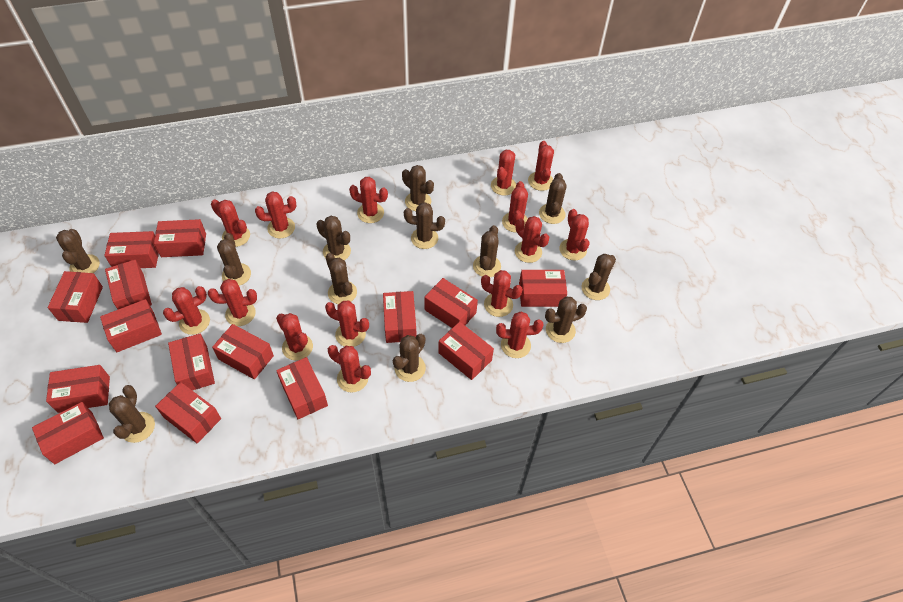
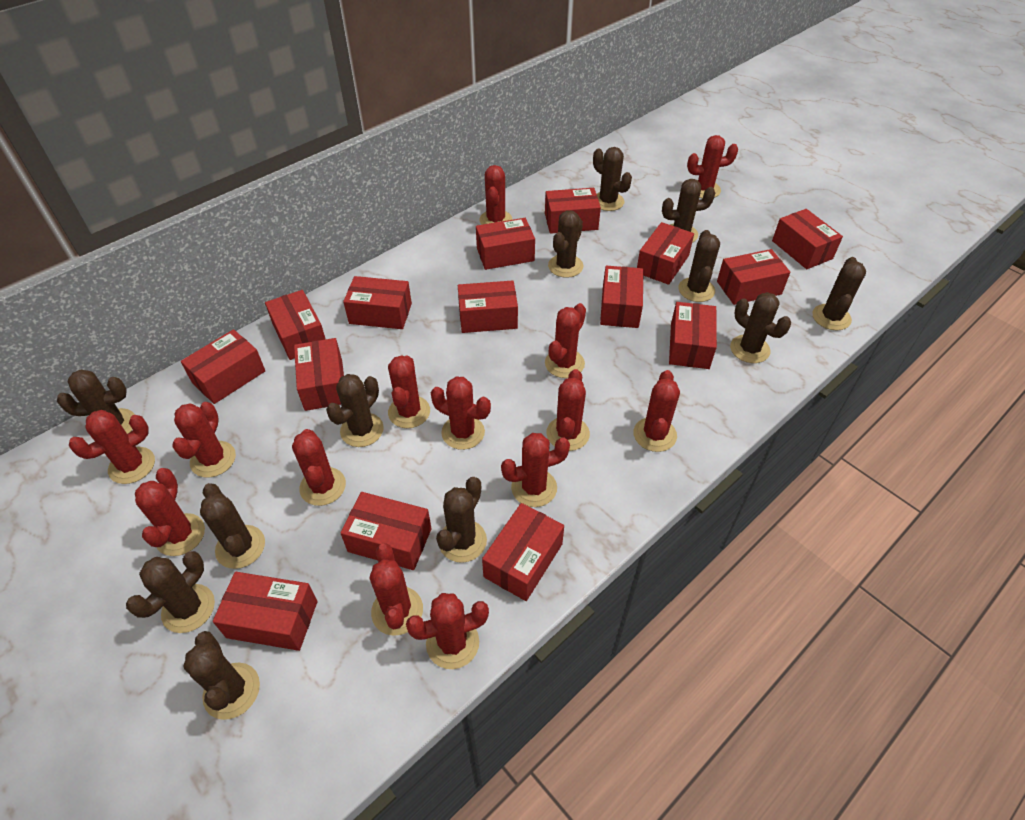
red cactus: [163,286,210,335] [208,279,257,326] [211,199,250,247] [255,191,296,239] [276,313,313,361] [325,301,369,347] [328,345,371,392] [349,177,388,223] [481,270,523,317] [491,150,516,196] [496,312,543,358] [502,181,528,233] [515,216,549,263] [528,141,554,191] [559,209,590,260] = 15 -> [69,410,155,484] [135,468,205,556] [172,402,236,477] [292,429,346,506] [370,543,423,636] [388,355,430,428] [406,593,489,669] [431,377,491,450] [479,165,512,225] [501,433,570,507] [545,303,586,378] [546,369,590,451] [633,370,680,452] [687,135,738,198] = 14

